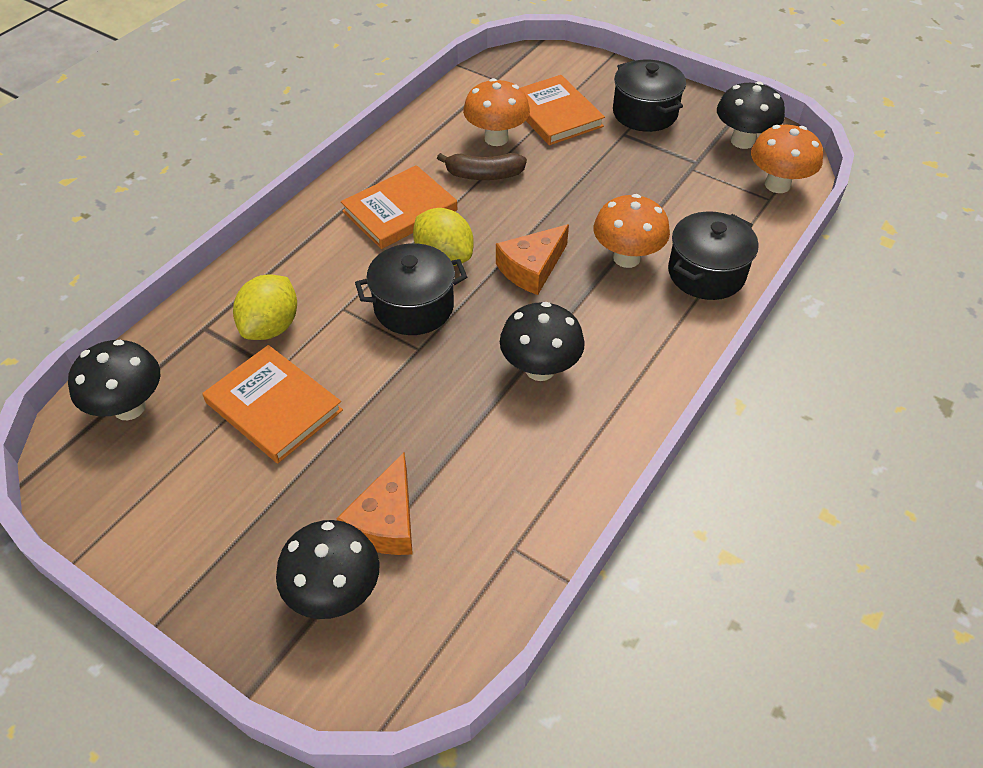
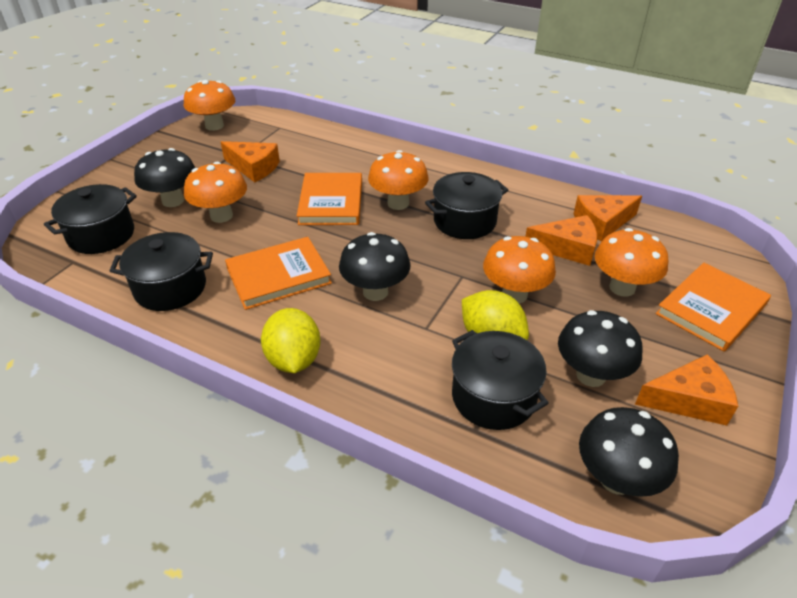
black pot: [355,243,467,335] [613,60,686,132] [668,211,759,300] = 3 -> [44,184,137,254] [110,232,213,311] [425,172,508,239] [452,330,548,430] = 4
brown banana: [437,153,527,180] = 1 -> none = 0
orange cheese: [336,452,413,555] [496,224,569,295] = 2 -> [221,141,280,182] [525,215,597,266] [574,195,642,241] [635,354,738,426] = 4
orange mushroom: [463,78,530,146] [594,194,670,268] [751,125,823,193] = 3 -> [184,80,235,131] [184,162,247,223] [368,150,428,210] [483,236,556,304] [595,228,668,297] = 5

